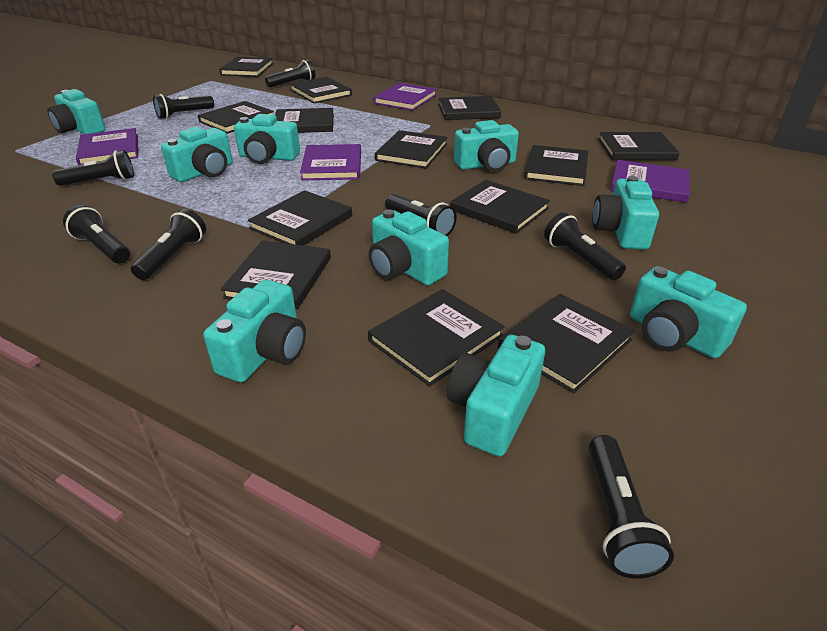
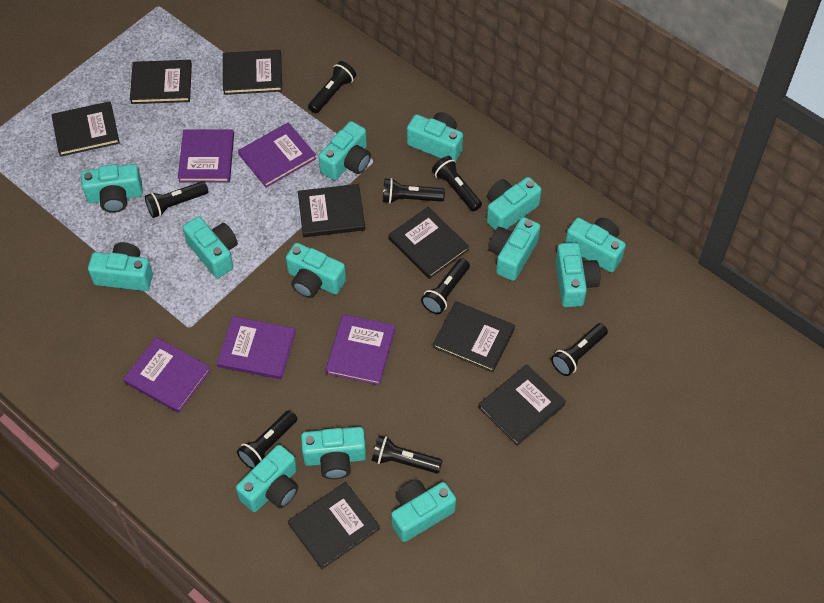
black book: [198,101,274,134] [219,57,273,77] [221,240,331,309] [248,190,352,246] [275,108,334,133] [290,77,352,104] [368,289,505,386] [375,130,447,169] [438,96,501,120] [450,180,550,234] [498,294,635,393] [524,145,588,186] [598,132,680,160] = 13 -> [51,101,120,157] [130,60,192,104] [223,50,282,95] [288,482,380,569] [298,184,365,237] [388,207,469,279] [433,301,515,372] [478,365,566,446] = 8
purple book: [76,128,138,165] [300,144,361,181] [373,83,437,111] [610,160,690,203] = 4 -> [123,337,211,413] [178,129,234,183] [217,316,296,379] [238,122,316,188] [325,314,395,385] = 5
turquoise camera: [47,89,105,134] [161,127,232,182] [203,279,306,383] [234,114,300,164] [369,209,449,285] [447,335,545,457] [454,120,519,172] [593,176,659,250] [630,266,747,358] = 9 -> [81,164,143,213] [88,242,153,291] [183,216,238,278] [236,445,298,512] [286,243,346,298] [301,427,366,479] [319,121,371,181] [391,480,456,542] [407,112,463,162] [487,177,542,230] [488,217,540,281] [555,242,600,307] [565,218,626,272] = 13

